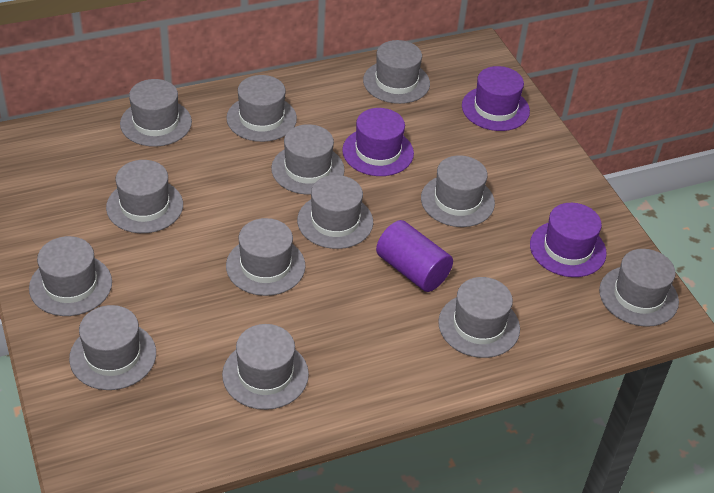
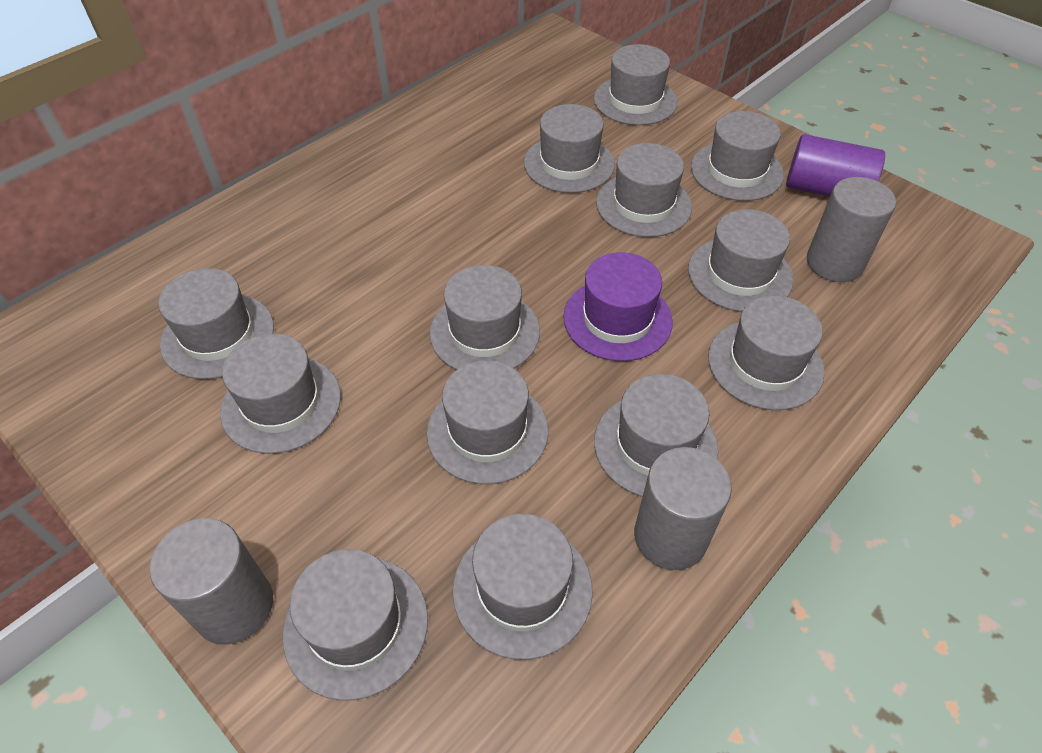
grey cylinder: none = 0 -> [150,518,273,644] [634,447,732,570] [807,177,896,282] = 3
purple hat: [342,108,414,176] [462,66,530,131] [530,203,607,277] = 3 -> [563,252,673,361] = 1

